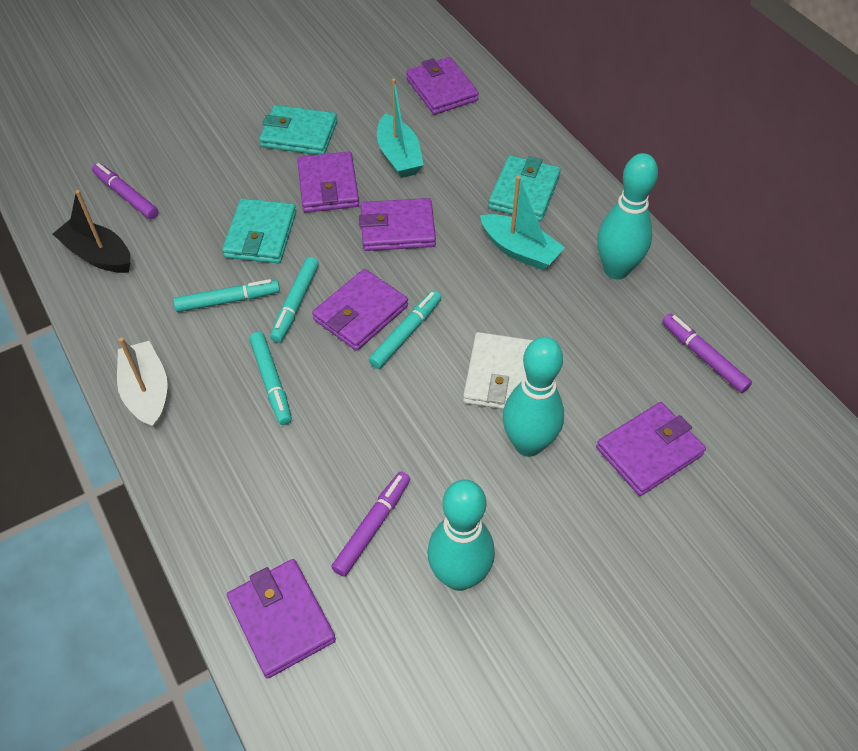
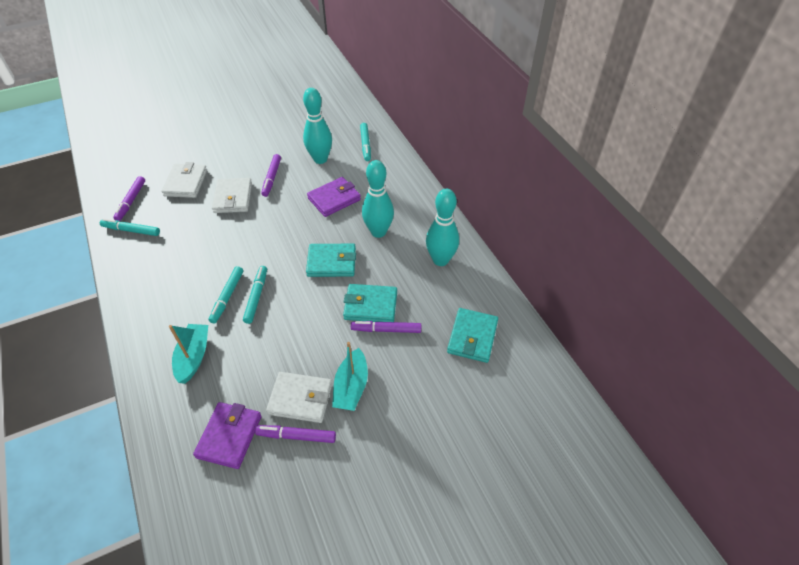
black boat: [53,190,130,273] = 1 -> none = 0
purple marker: [92,163,159,219] [332,472,410,577] [662,313,752,393] = 3 -> [113,176,145,221] [255,425,336,443] [261,154,281,197] [351,321,421,333] = 4
purple wallet: [227,559,336,679] [297,152,359,213] [312,269,408,351] [359,198,436,251] [406,57,479,115] [596,402,706,496] = 6 -> [193,402,261,469] [307,177,361,217] = 2
white boat: [117,337,168,429] = 1 -> none = 0
white wallet: [463,332,533,409] = 1 -> [162,162,207,198] [212,178,252,213] [266,372,332,423] = 3

